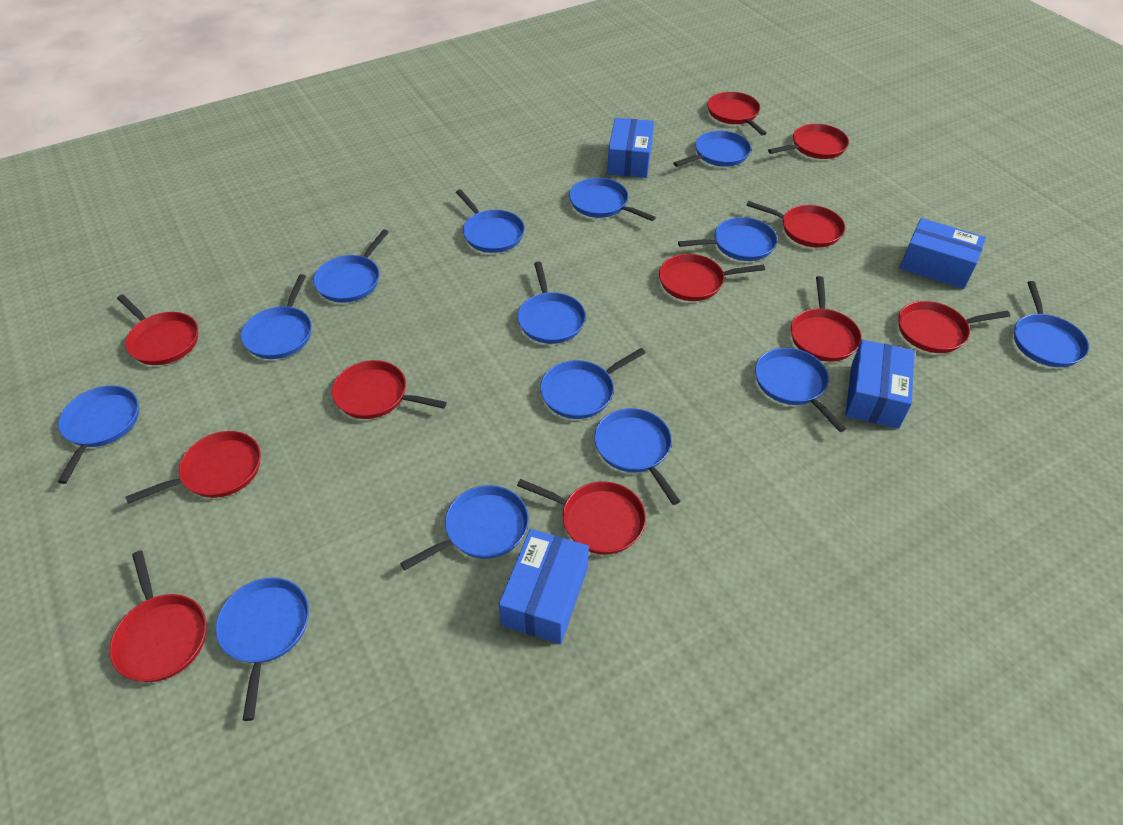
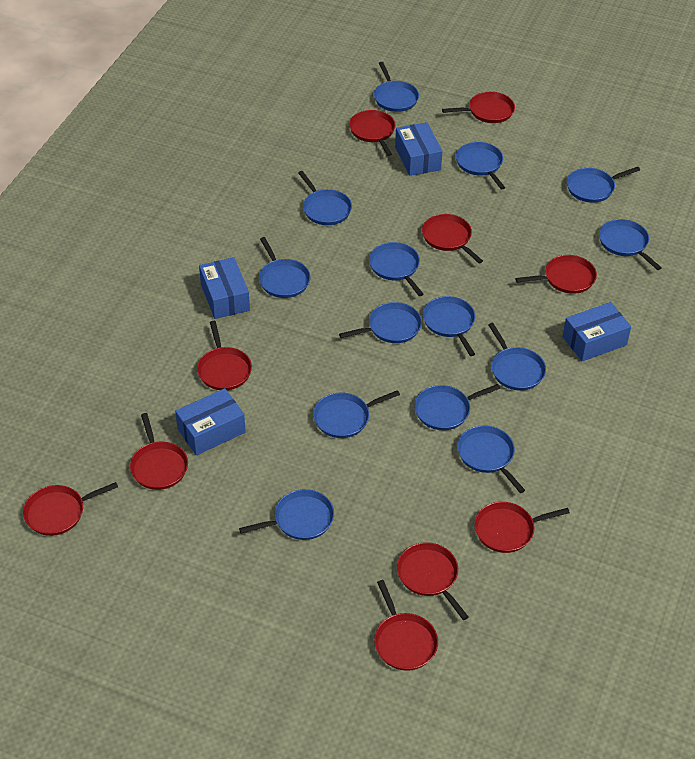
red pan: [110,550,206,682] [117,294,198,365] [125,431,261,504] [332,360,447,419] [517,479,646,554] [659,254,765,301] [707,92,767,136] [746,201,845,248] [768,124,849,159] [791,276,862,362] [898,301,1010,353] = 11 -> [23,482,118,536] [130,413,188,490] [197,321,252,390] [349,110,395,156] [374,580,438,671] [397,542,469,620] [422,214,483,263] [442,92,515,123] [474,502,570,553] [515,255,597,294] = 10

